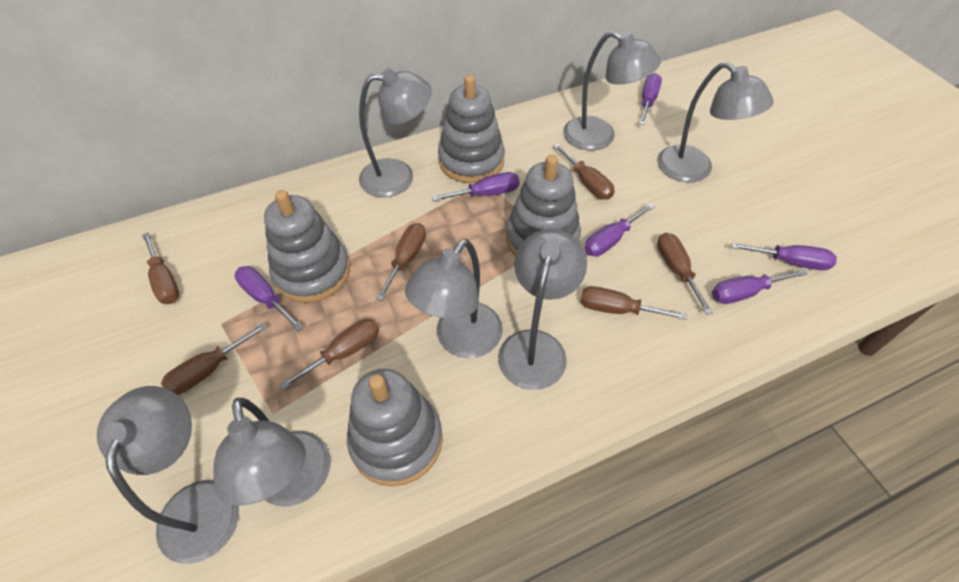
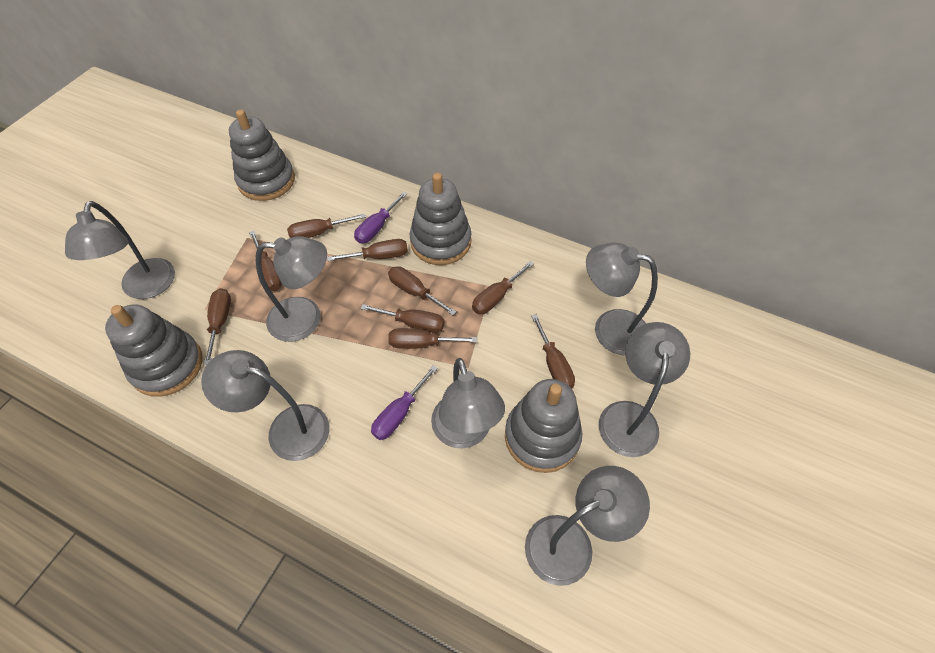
brown screwdriver: [142,232,179,304] [161,323,268,395] [279,319,379,390] [376,223,426,301] [553,144,614,200] [581,286,687,320] [657,233,713,315] = 7 -> [204,288,231,365] [249,231,282,291] [287,214,366,238] [327,239,408,261] [361,304,445,333] [388,266,457,315] [388,328,477,349] [472,261,534,314] [531,314,575,389] = 9
purple screwdriver: [235,266,303,331] [432,172,520,201] [584,203,655,256] [639,73,662,125] [712,269,807,304] [732,243,837,270] = 6 -> [354,191,407,243] [371,365,438,440] = 2

